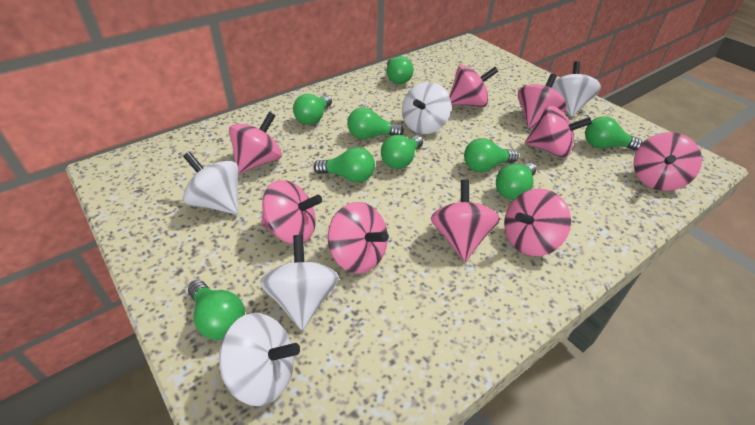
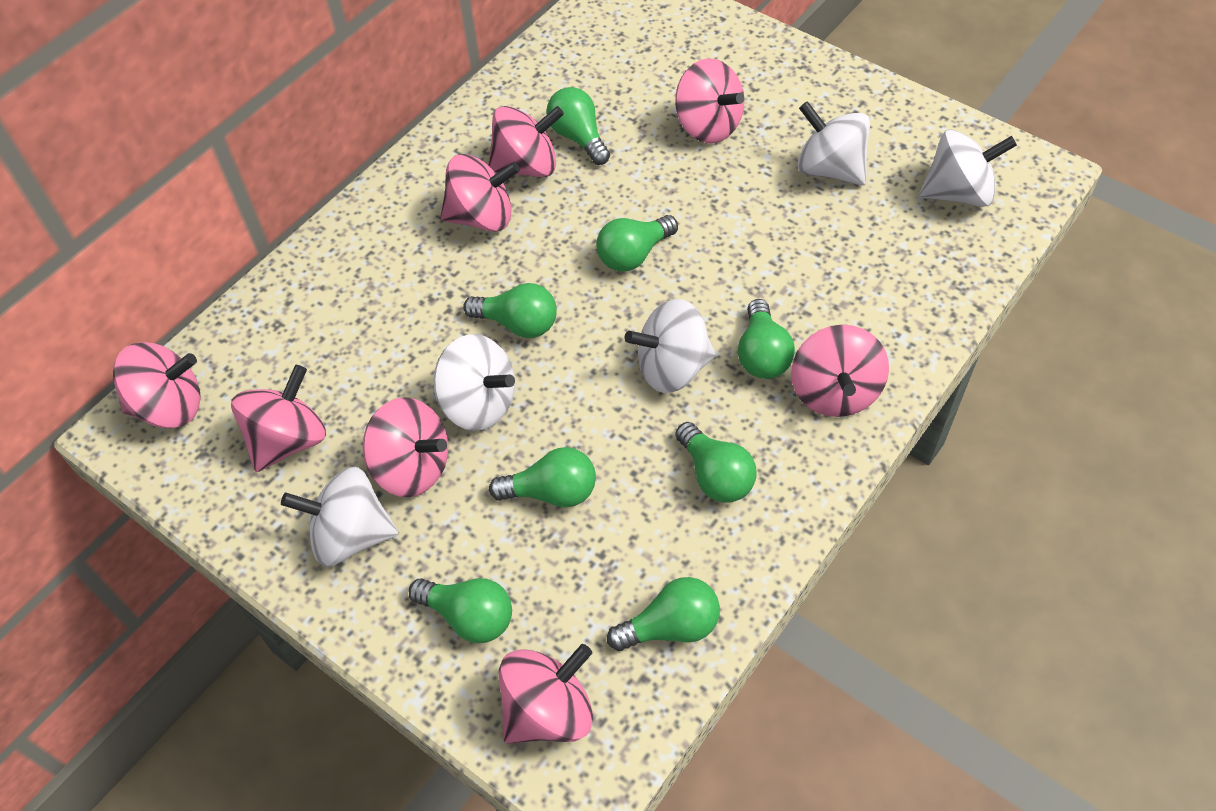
green light bulb: [188,280,245,340] [293,94,332,125] [313,147,375,183] [347,107,404,139] [381,135,423,169] [387,56,414,84] [464,138,519,172] [496,163,536,200] [585,116,642,150] = 9 -> [409,578,512,643] [463,283,557,338] [489,447,596,508] [547,87,610,165] [597,215,678,271] [607,577,720,651] [675,422,757,503] [738,299,795,379] = 8
pink spinning top: [229,112,282,174] [261,180,322,244] [328,202,389,273] [431,180,500,262] [449,65,498,107] [504,189,571,256] [518,74,567,128] [525,106,592,158] [633,132,702,191] = 9 -> [113,342,201,428] [231,365,326,472] [363,397,448,497] [440,154,520,232] [488,106,564,177] [499,644,593,743] [675,58,744,143] [791,325,889,417] = 8

